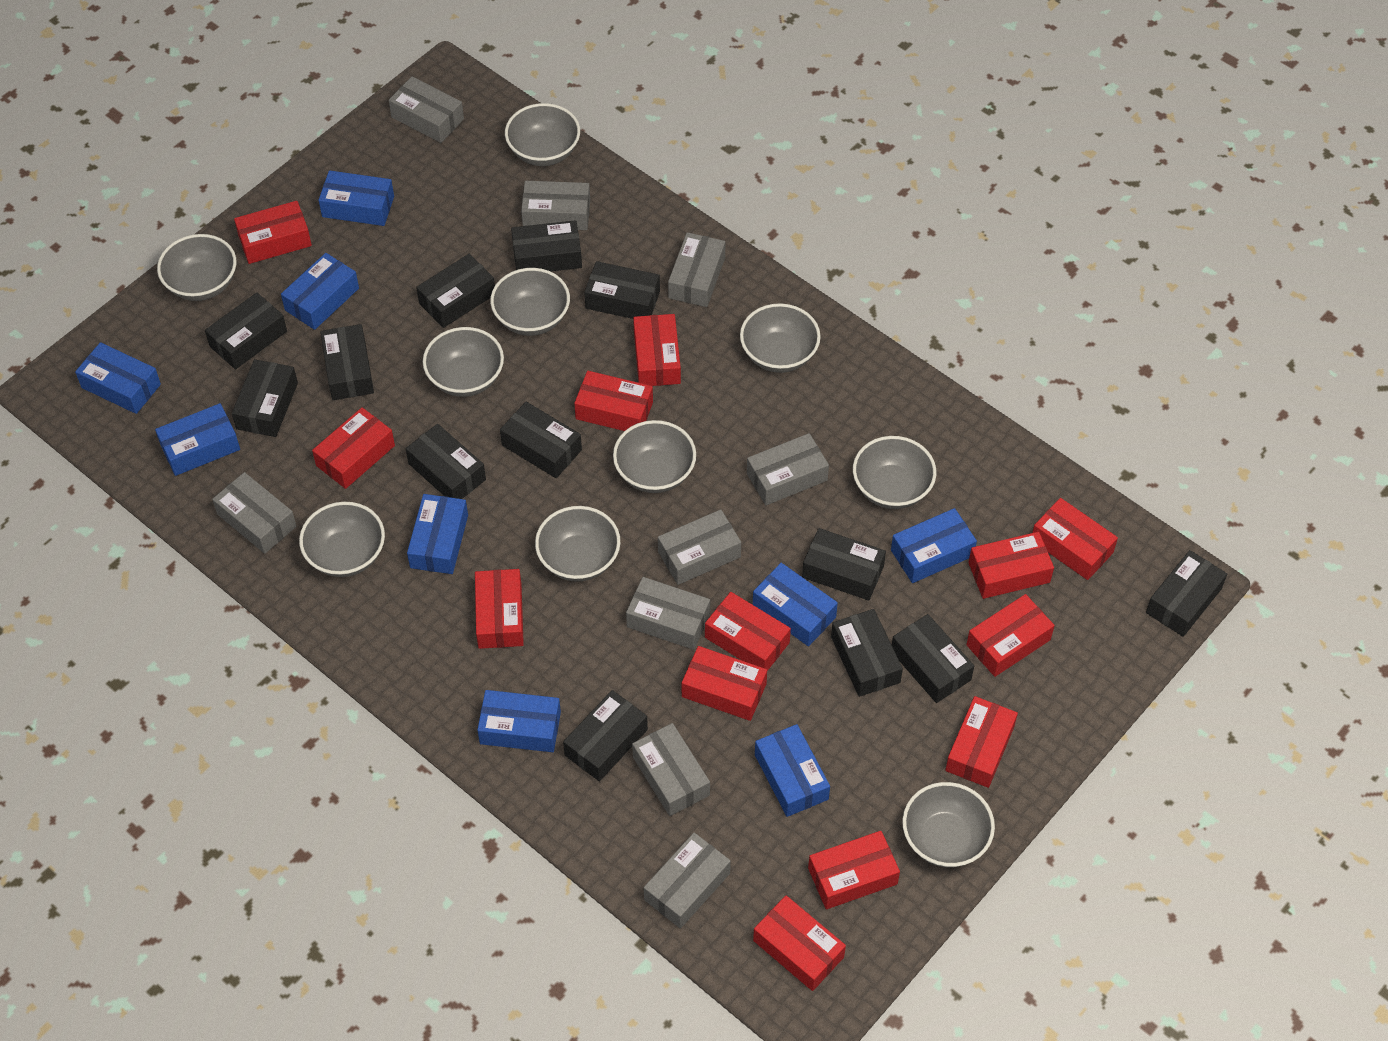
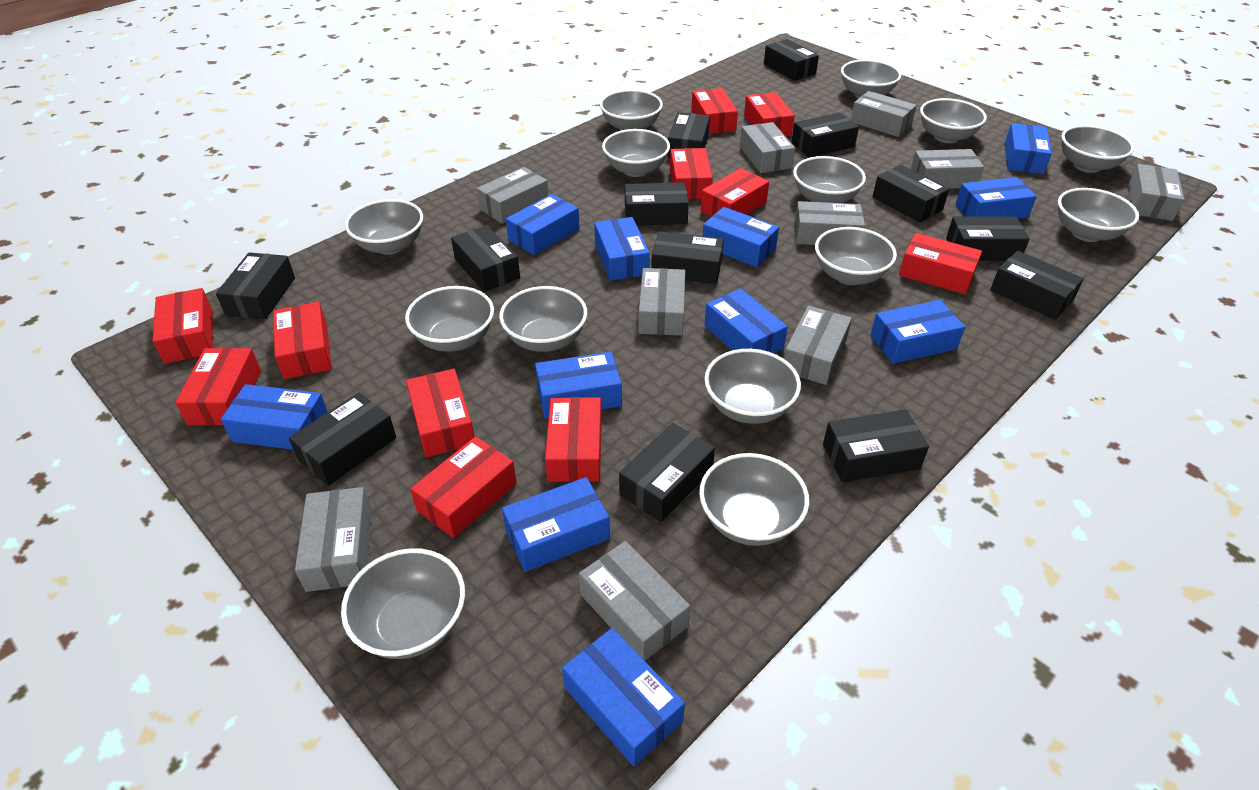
blue box: [75,342,161,414] [155,403,240,476] [281,253,359,330] [319,170,394,226] [407,494,468,574] [477,690,561,752] [753,563,838,646] [755,724,830,817] [891,508,977,583] = 9 -> [221,384,328,450] [502,477,610,572] [506,194,580,255] [535,352,622,419] [562,628,685,766] [594,217,650,281] [703,207,779,267] [705,288,788,354] [870,300,965,364] [955,177,1037,219] [1004,123,1052,174] = 11
grey bowl: [157,234,236,301] [299,502,385,577] [423,327,504,397] [490,268,570,336] [505,103,580,166] [535,506,620,582] [613,420,696,493] [740,303,821,373] [853,436,936,509] [902,782,995,868] = 10 -> [341,548,465,659] [345,199,423,255] [405,286,494,352] [499,286,587,352] [600,89,663,130] [602,129,670,177] [699,453,809,546] [704,349,801,424] [793,156,866,203] [815,227,897,285] [841,59,901,99] [920,98,987,143] [1058,188,1139,242] [1061,125,1134,173] = 14
grey box: [212,472,297,554] [389,76,464,143] [521,181,590,230] [626,577,710,650] [632,723,710,816] [644,833,731,928] [658,509,741,585] [668,232,725,307] [747,433,829,505] = 9 -> [295,487,372,592] [477,167,548,224] [579,541,690,661] [638,268,685,336] [740,122,795,173] [784,306,852,385] [794,201,865,245] [851,91,917,137] [911,149,984,189] [1128,164,1184,221] = 10
red box: [234,201,312,264] [312,407,395,489] [475,569,524,649] [574,371,653,431] [633,314,681,386] [682,646,767,721] [705,592,791,671] [753,895,846,991] [808,831,900,909] [945,696,1018,788] [966,594,1055,677] [968,532,1054,599] [1032,498,1118,580] = 13 -> [152,288,213,364] [175,348,261,426] [273,302,332,379] [406,369,474,458] [410,436,517,538] [545,397,602,482] [670,148,713,199] [691,88,738,134] [700,168,769,217] [744,92,795,136] [899,233,982,294] = 11

